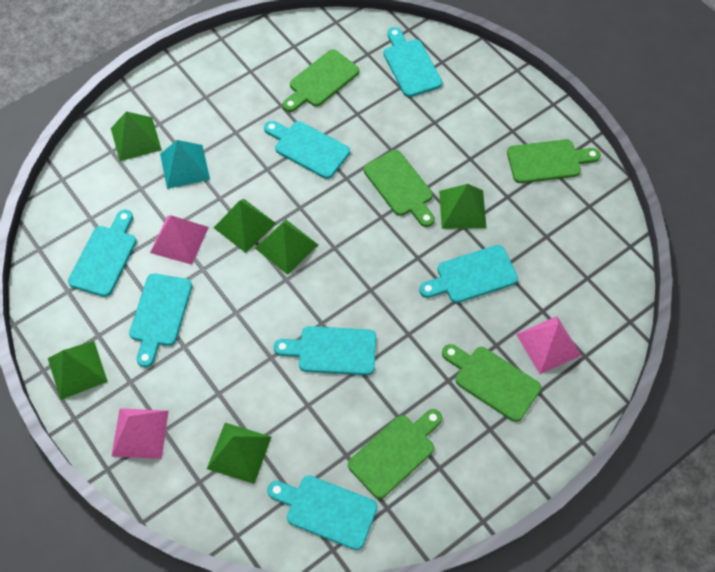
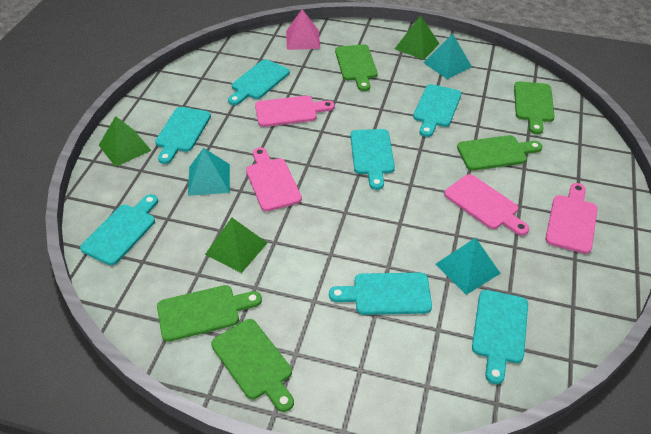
green pyramid: [48,341,108,400] [111,111,162,161] [207,423,271,484] [214,199,276,253] [255,219,318,275] [439,184,486,229] = 6 -> [99,116,152,167] [205,217,267,273] [395,15,439,60] = 3
pink cutting board: none = 0 -> [246,147,302,211] [255,96,335,127] [444,174,529,236] [545,183,598,254] = 4
pink pyramid: [111,408,169,459] [150,215,209,265] [516,316,581,374] = 3 -> [286,9,320,50] = 1
turquoise pyramid: [160,140,210,189] = 1 -> [188,148,230,196] [424,34,472,79] [435,238,501,295] = 3

